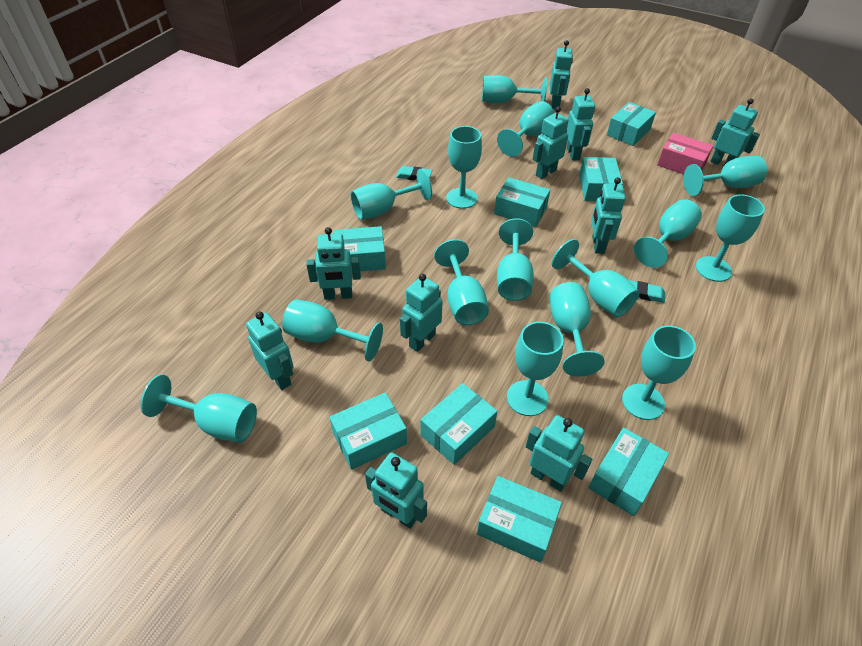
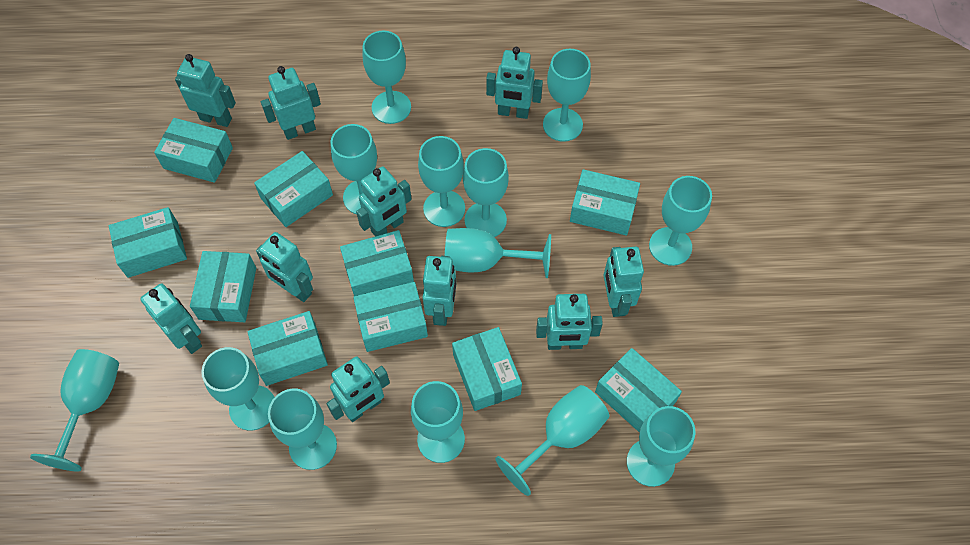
pink box: [657,133,713,174] = 1 -> none = 0
turquoise box: [330,392,407,470] [334,226,386,271] [421,383,497,465] [477,476,562,563] [494,177,550,227] [579,157,623,201] [588,428,669,516] [607,102,656,146] = 8 -> [109,207,187,278] [154,118,233,183] [190,251,256,322] [247,311,328,386] [254,151,333,227] [340,230,414,296] [353,282,428,352] [452,327,522,411] [570,169,640,236] [595,348,682,433] = 10
turquoise eraser: [396,166,432,180] [629,280,665,303] = 2 -> none = 0
turquoise goblet: [141,374,257,443] [282,299,383,362] [351,169,432,220] [434,239,489,325] [446,126,482,209] [482,75,547,103] [497,101,554,157] [497,218,534,301] [507,322,564,416] [550,282,604,377] [552,239,640,317] [622,325,696,420] [634,199,702,268] [683,156,767,196] [696,194,765,282] = 15 -> [30,349,119,472] [201,347,274,431] [268,389,337,470] [330,124,377,214] [363,31,411,124] [411,381,465,463] [418,136,465,227] [445,228,551,278] [463,148,509,237] [495,385,610,496] [543,49,591,142] [627,406,696,487] [649,176,712,266] = 13

